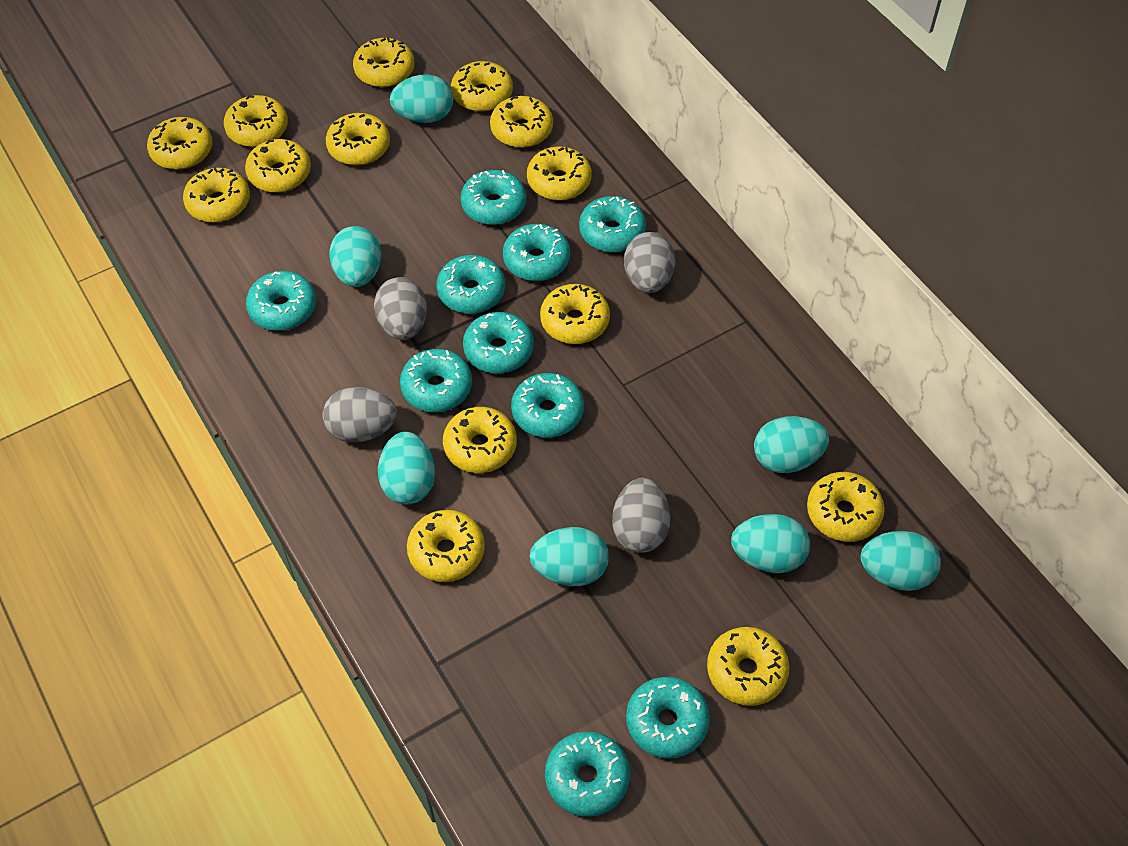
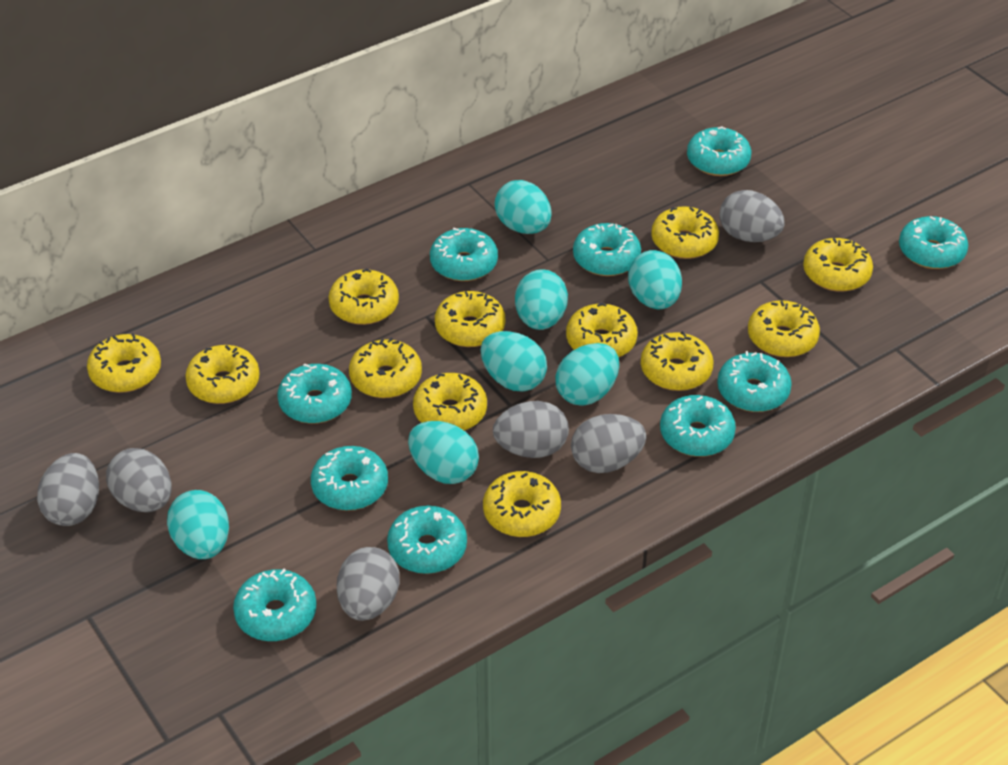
grey egg: [322,387,397,442] [374,277,427,340] [612,478,670,553] [624,232,675,293] = 4 -> [37,453,99,526] [106,448,171,512] [337,547,399,621] [493,401,569,458] [571,414,646,473] [720,190,785,242] = 6
yellow donut: [147,117,212,170] [183,168,250,223] [224,95,288,147] [245,139,311,193] [326,113,390,165] [353,37,415,87] [407,510,485,582] [443,407,517,473] [451,61,513,112] [490,96,553,148] [527,147,592,200] [540,284,610,344] [707,627,789,706] [807,472,885,542] = 14 -> [87,333,161,393] [185,345,259,404] [329,269,399,325] [349,338,422,398] [413,373,487,431] [435,291,505,347] [483,471,561,537] [566,303,638,357] [641,331,714,391] [651,206,719,259] [748,300,820,357] [803,238,873,292] = 12

